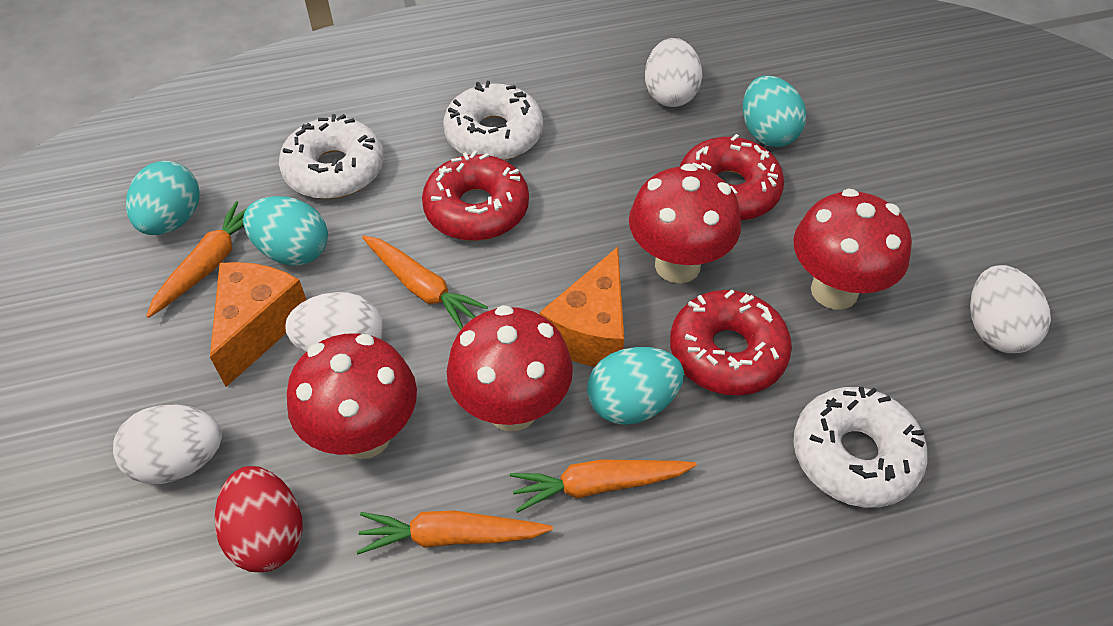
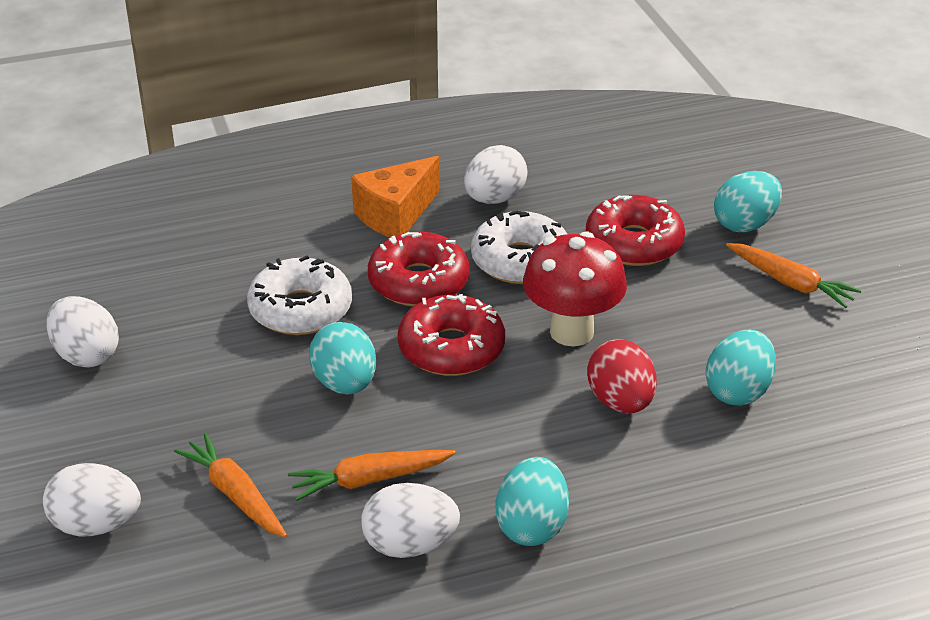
orange carrot: [146,201,247,318] [356,510,553,554] [362,235,488,329] [510,459,697,513] = 4 -> [174,433,287,538] [288,450,456,501] [726,243,862,308] = 3
orange cheese: [210,262,306,387] [540,247,624,367] = 2 -> [351,156,440,238] = 1
red mushroom: [287,333,417,459] [447,305,573,431] [629,163,741,283] [793,189,912,309] = 4 -> [523,232,627,347] = 1
white donut: [279,114,384,199] [443,81,543,160] [793,387,928,508] = 3 -> [247,255,352,335] [471,211,567,284] = 2

